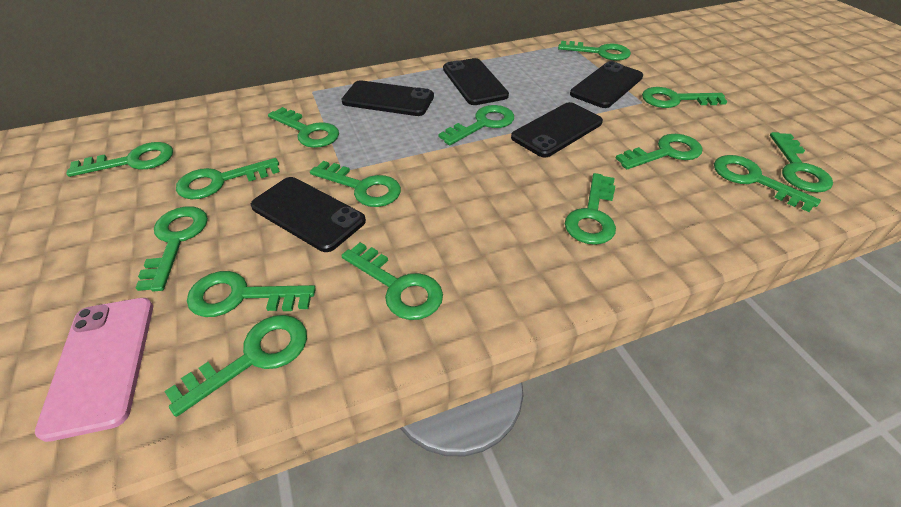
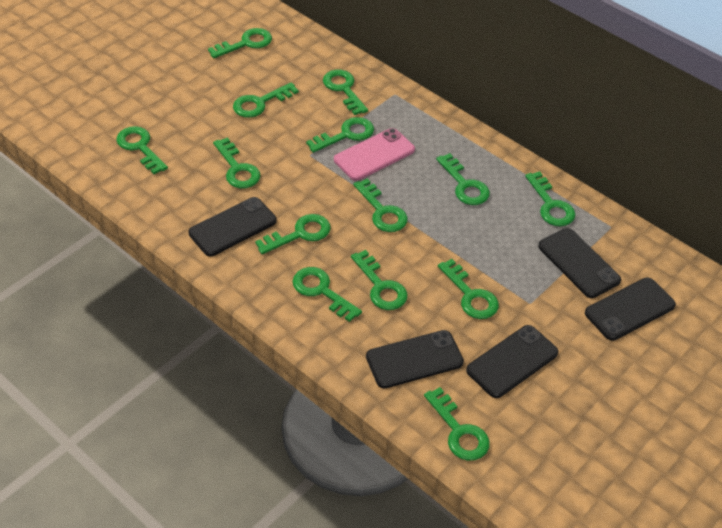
green key: [66,142,173,177] [135,206,208,292] [164,315,307,417] [176,158,280,199] [187,271,316,317] [268,107,339,148] [310,161,401,207] [341,242,443,320] [439,105,514,145] [558,41,631,61] [565,173,616,245] [615,134,702,169] [642,87,727,108] [714,155,821,212] [770,132,833,192] = 15 -> [116,126,168,174] [208,28,272,58] [213,137,261,189] [233,82,299,118] [255,214,331,254] [293,267,362,322] [306,117,374,153] [323,70,368,115] [351,250,408,310] [354,178,408,232] [424,387,490,461] [436,153,490,205] [438,259,499,319] [525,171,576,226] = 14

